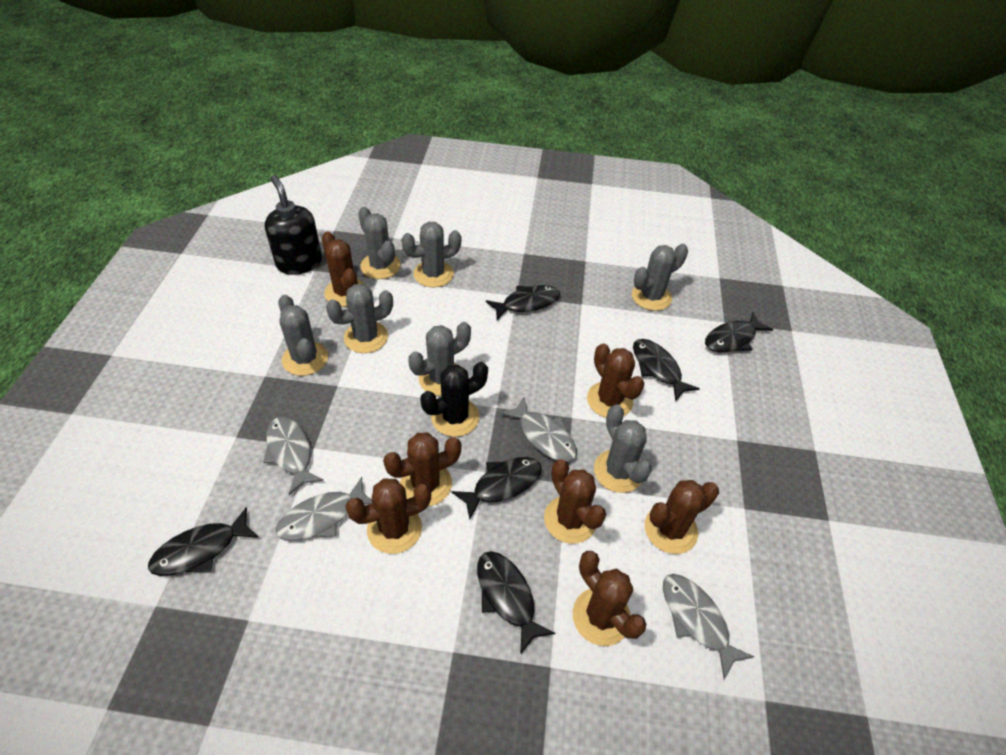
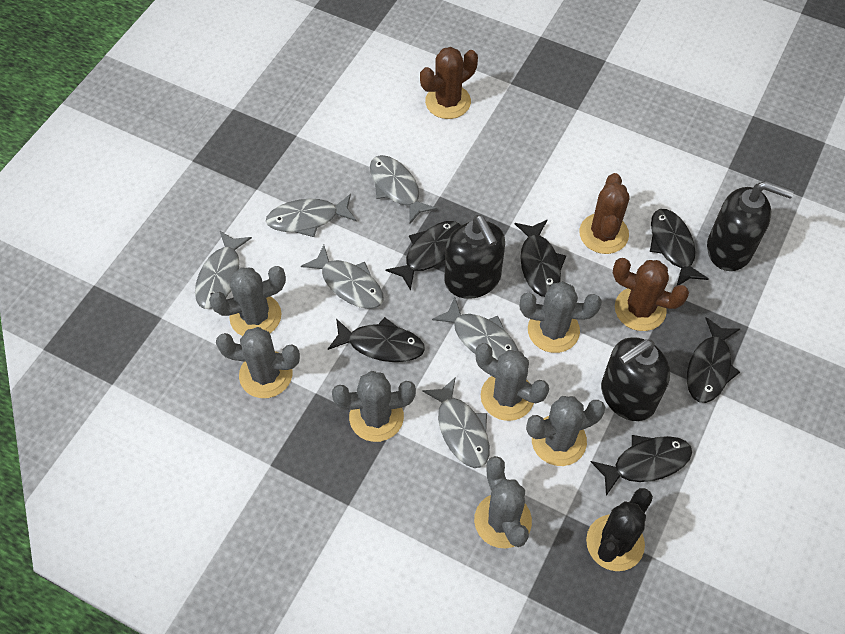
black soap dispenser: [265,175,322,275] = 1 -> [445,215,505,299] [601,337,670,421] [707,181,794,271] = 3
brown cactus: [322,231,365,307] [346,478,431,554] [383,433,462,506] [544,459,606,544] [573,551,646,646] [587,343,644,418] [645,480,719,554] = 7 -> [420,47,478,119] [579,173,630,254] [613,258,689,331] = 3
grey fish: [263,417,324,495] [276,477,372,541] [501,397,577,462] [663,574,755,679] = 4 -> [195,231,252,309] [266,194,357,237] [301,245,384,309] [370,155,437,224] [422,377,490,468] [432,297,519,360] = 6

